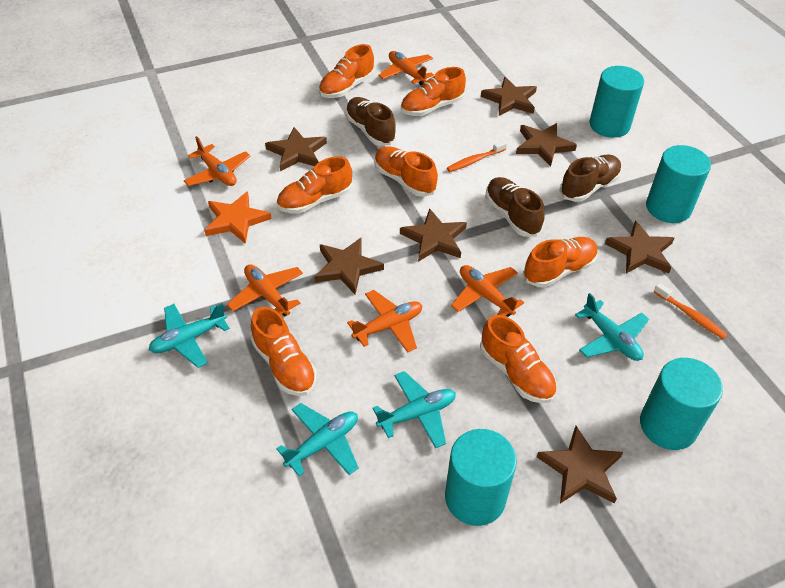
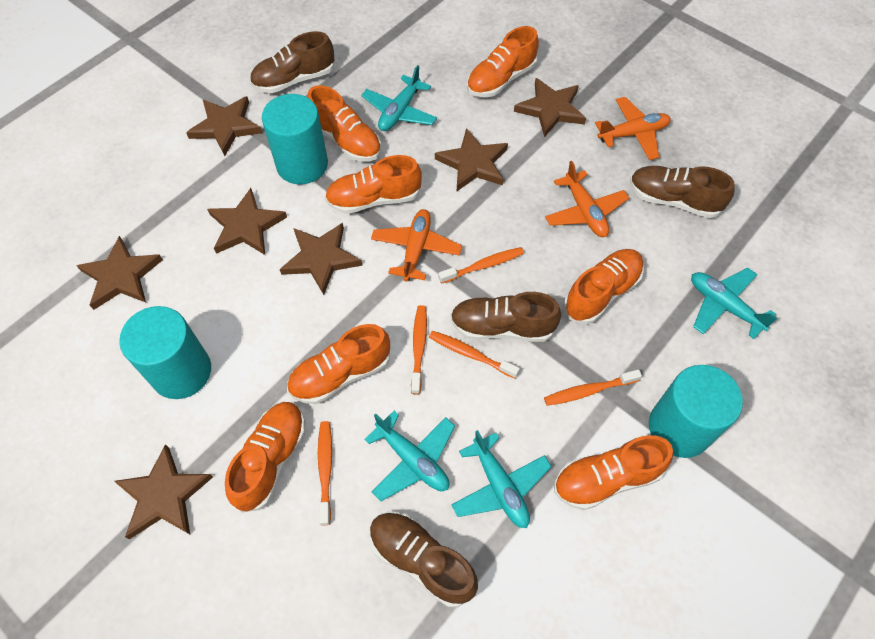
brown shoe: [345,97,396,146] [486,177,545,237] [560,155,622,202] = 3 -> [250,31,335,93] [370,512,478,607] [450,292,561,342] [630,166,735,218] = 4
orange plane: [184,136,250,186] [227,265,303,317] [347,290,422,353] [378,51,434,85] [451,265,524,317] = 5 -> [371,209,462,282] [545,161,629,237] [595,97,671,160] = 3
orange star: [205,191,272,244] = 1 -> none = 0
orange toothbrush: [447,141,507,172] [654,283,728,340] = 2 -> [318,421,332,525] [411,305,427,394] [429,331,520,379] [438,247,524,284] [544,369,642,406] = 5
turquoise cylinder: [445,429,517,526] [590,66,644,138] [640,358,723,450] [646,145,711,223] = 4 -> [119,306,211,399] [262,94,328,185] [649,365,743,458] = 3

